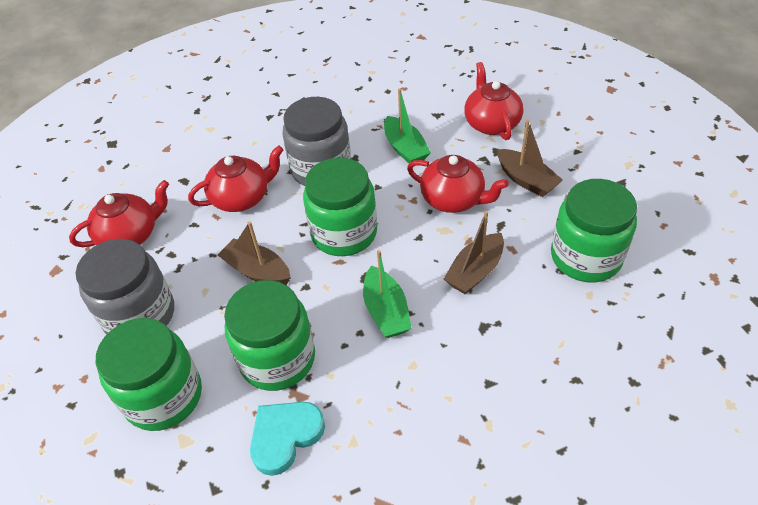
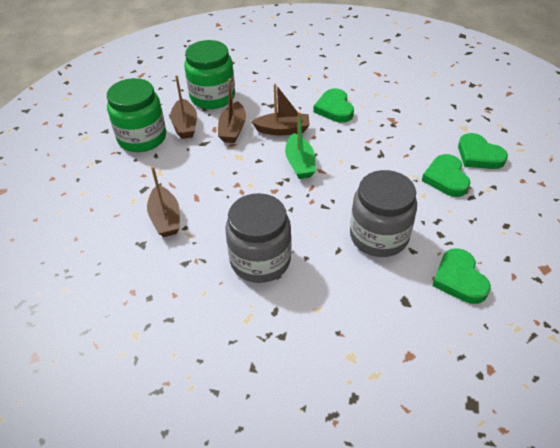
brown boat: [218,221,291,285] [444,211,504,294] [497,120,563,197] = 3 -> [147,166,180,237] [170,75,197,139] [218,79,246,143] [251,83,310,135] = 4
green boat: [363,250,412,338] [384,89,431,163] = 2 -> [285,112,316,179] = 1
green heart: none = 0 -> [313,88,354,123] [422,154,470,197] [432,248,491,304] [458,133,508,169] = 4
green jar: [95,318,202,431] [224,280,315,391] [303,158,377,256] [551,179,637,282] = 4 -> [107,78,166,152] [184,40,235,109] = 2
red teapot: [69,180,169,247] [188,145,283,212] [407,155,509,213] [464,62,523,140] = 4 -> none = 0
turquoise heart: [250,402,325,476] = 1 -> none = 0

